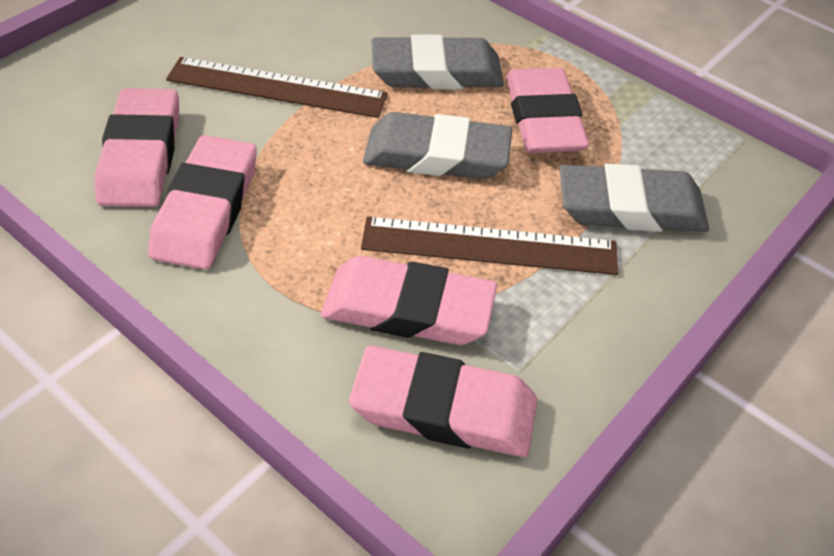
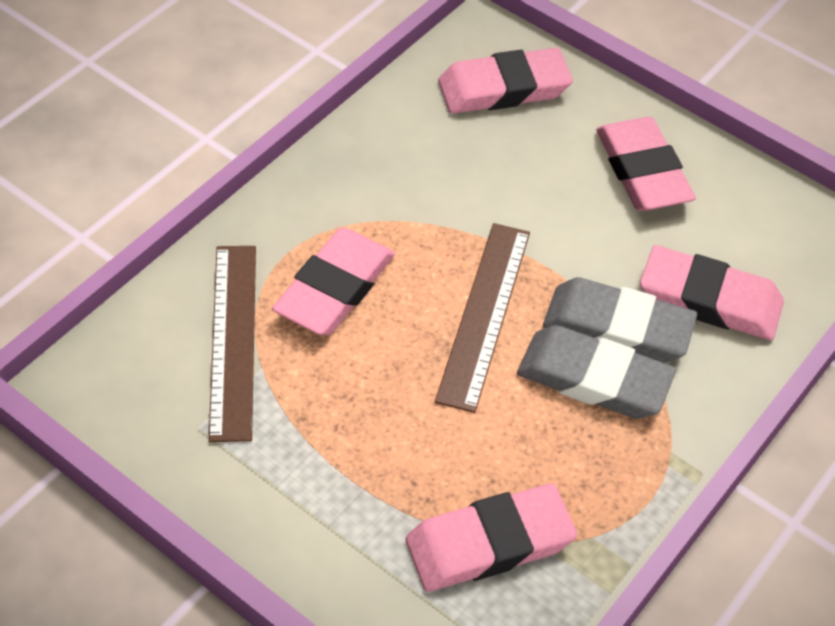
grey eraser: [363,112,512,179] [372,35,504,89] [560,164,709,232] = 3 -> [517,325,676,419] [543,277,697,363] = 2

